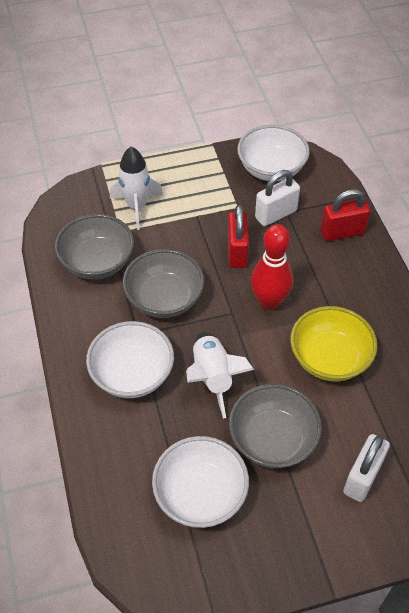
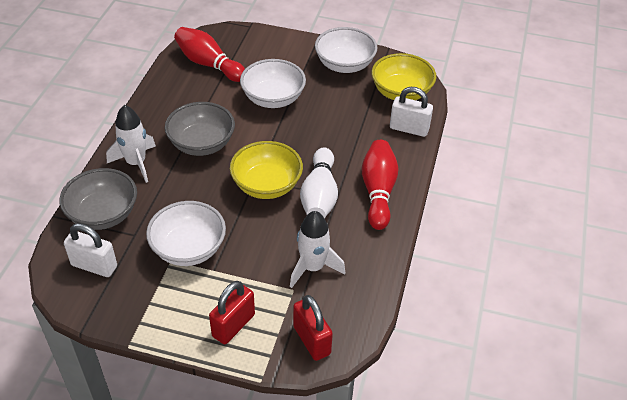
grey bowl: [55,214,134,280] [122,249,205,318] [229,384,322,468] = 3 -> [59,168,137,230] [165,102,235,156] = 2
red bowling pin: [251,224,293,310] = 1 -> [174,27,245,82] [362,140,399,230] = 2
white bowling pin: none = 0 -> [300,147,338,219] = 1
yellow bowl: [290,306,378,382] = 1 -> [230,141,303,199] [372,53,436,100] = 2

